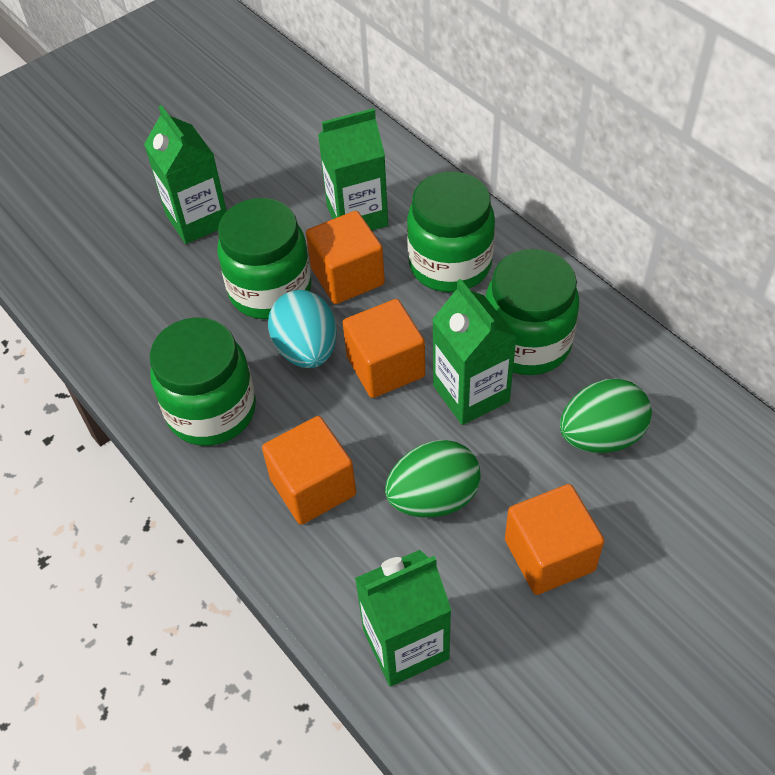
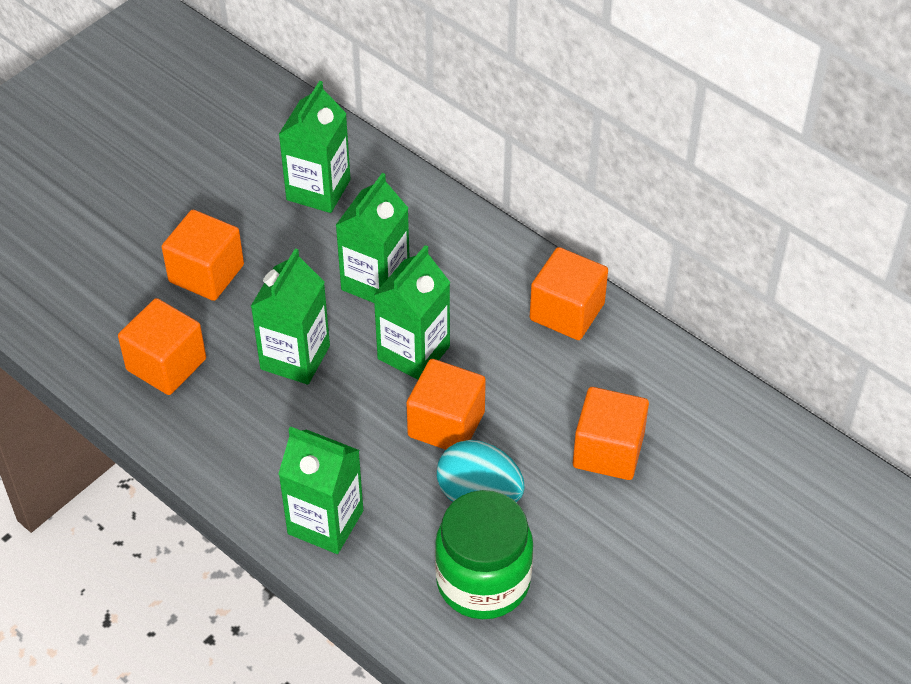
green carton: [144,105,227,244] [318,108,388,231] [355,550,451,687] [432,279,517,425] = 4 -> [251,249,330,385] [278,81,351,213] [278,426,363,554] [335,173,410,303] [373,245,450,380] = 5
green egg: [385,440,481,517] [560,378,652,453] = 2 -> none = 0
green jar: [150,317,256,446] [217,198,311,319] [407,171,495,292] [486,249,579,375] = 4 -> [435,490,533,619] = 1
orange cube: [262,416,356,525] [306,211,385,304] [343,299,425,398] [505,484,604,595] = 4 -> [118,298,206,395] [162,210,244,301] [406,359,486,450] [530,247,608,340] [573,387,649,480] = 5

